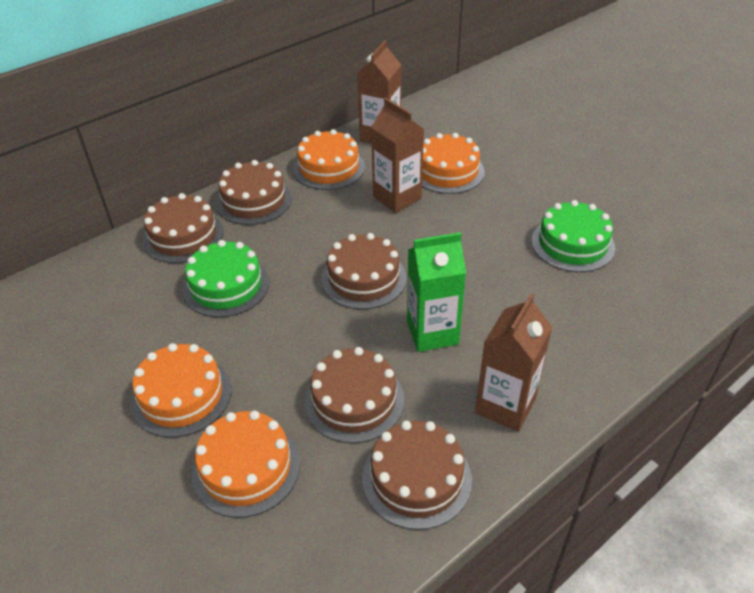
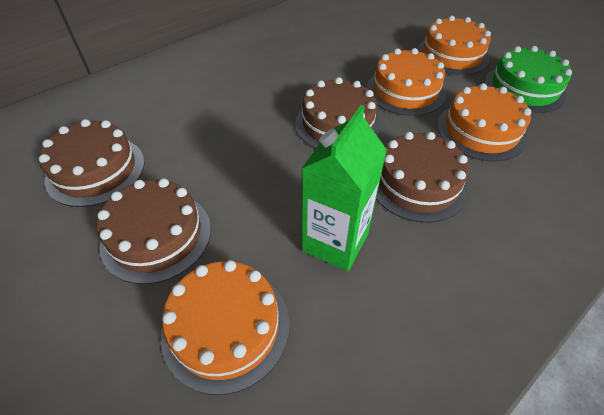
brown cake: [143,193,224,263] [216,160,292,225] [304,347,404,443] [321,233,406,309] [362,421,472,530] = 5 -> [39,119,145,207] [97,178,211,284] [295,77,381,149] [376,132,469,223] = 4
brown carton: [357,40,401,144] [371,98,424,213] [475,293,552,432] = 3 -> none = 0
green cake: [183,240,269,317] [531,200,615,272] = 2 -> [484,46,572,113] = 1

